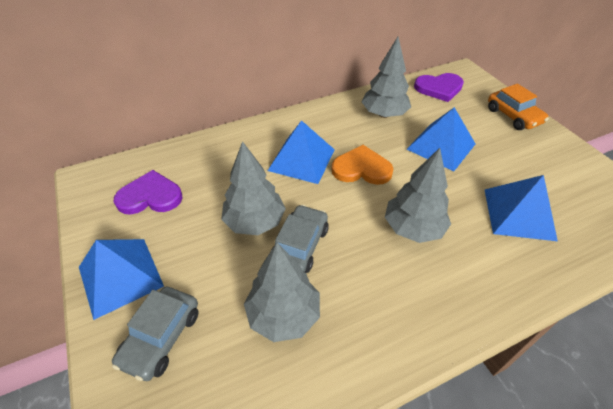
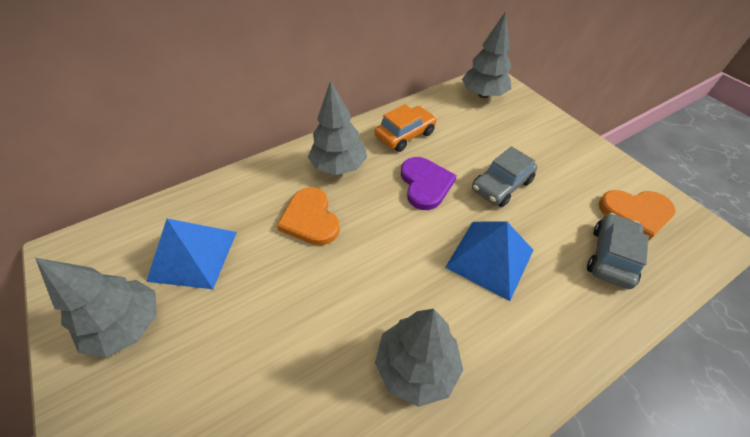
blue pyramid: [79,239,164,320] [268,120,335,184] [407,107,475,171] [485,175,558,241] = 4 -> [146,219,237,289] [445,221,533,301] = 2
orange heart: [331,145,393,185] = 1 -> [277,187,340,246] [599,190,676,240] = 2
purple heart: [114,170,183,214] [414,73,464,102] = 2 -> [401,157,457,210] = 1

